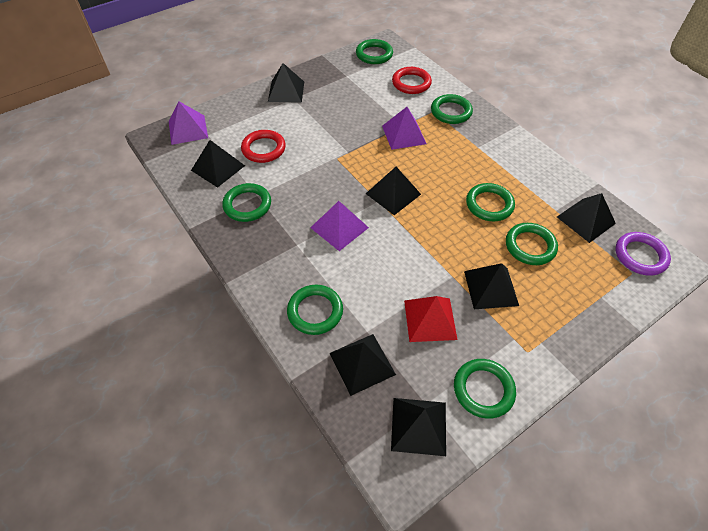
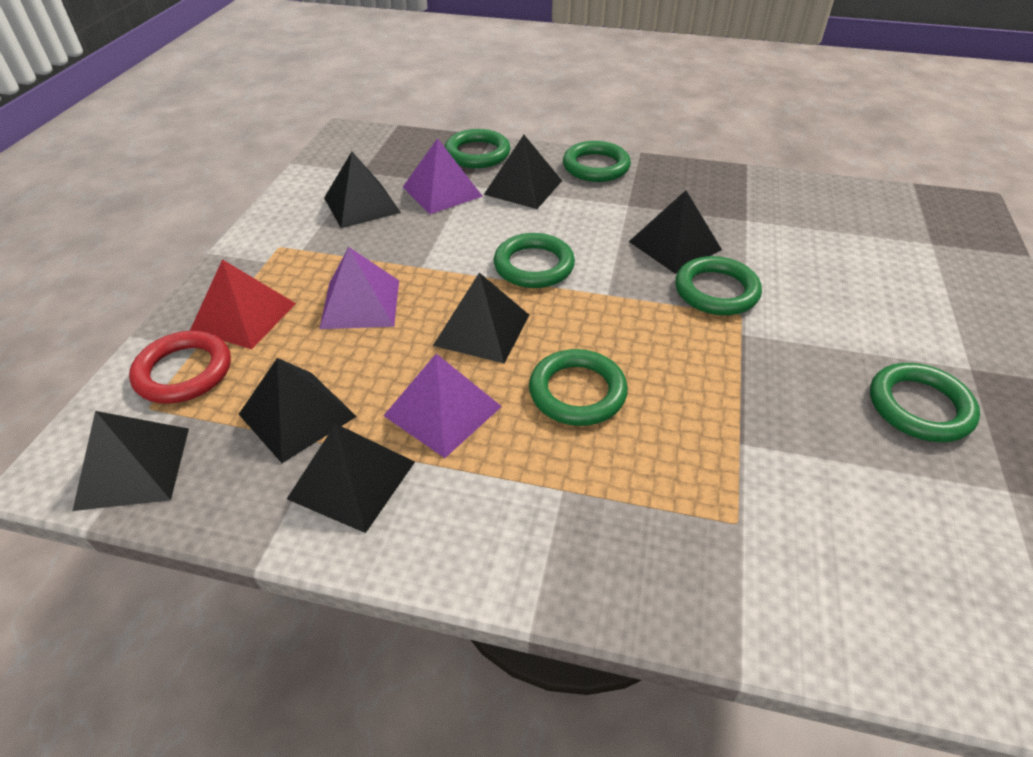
green ring: [222,183,271,222] [287,285,343,335] [356,39,393,64] [431,94,473,124] [454,359,516,419] [466,183,515,221] [506,223,558,265] = 7 -> [445,129,510,168] [494,233,575,288] [529,349,628,426] [563,141,631,182] [675,256,762,315] [870,363,980,442] = 6
purple ring: [615,232,671,276] = 1 -> none = 0
red ring: [241,130,286,163] [392,67,432,94] = 2 -> [129,331,231,404] = 1

